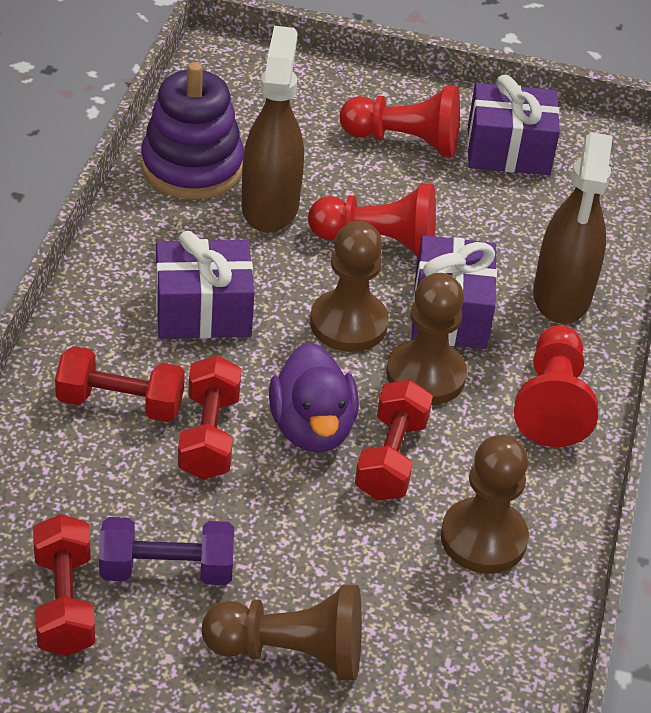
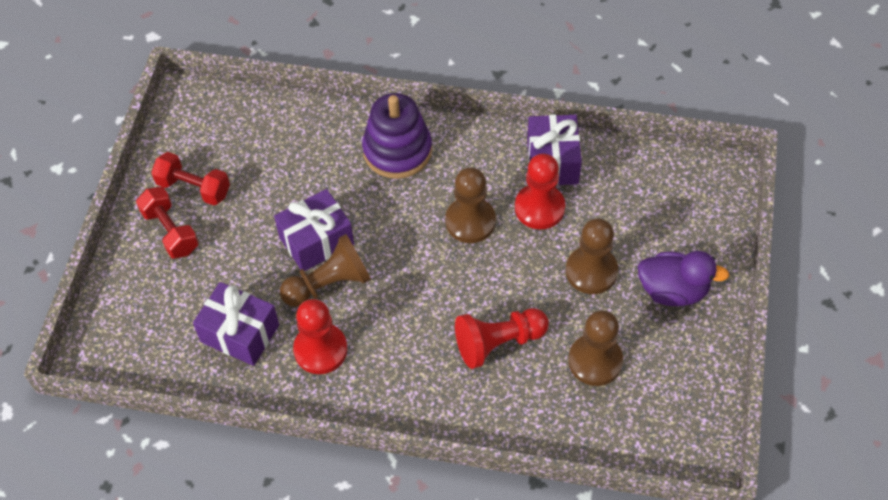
brown spray bottle: [241,26,304,233] [533,132,613,324] = 2 -> none = 0
purple dumbbell: [99,517,234,585] = 1 -> none = 0
red dumbbell: [33,514,95,656] [55,346,185,422] [178,356,241,479] [355,380,433,500] = 4 -> [136,187,199,259] [151,152,230,205] = 2

